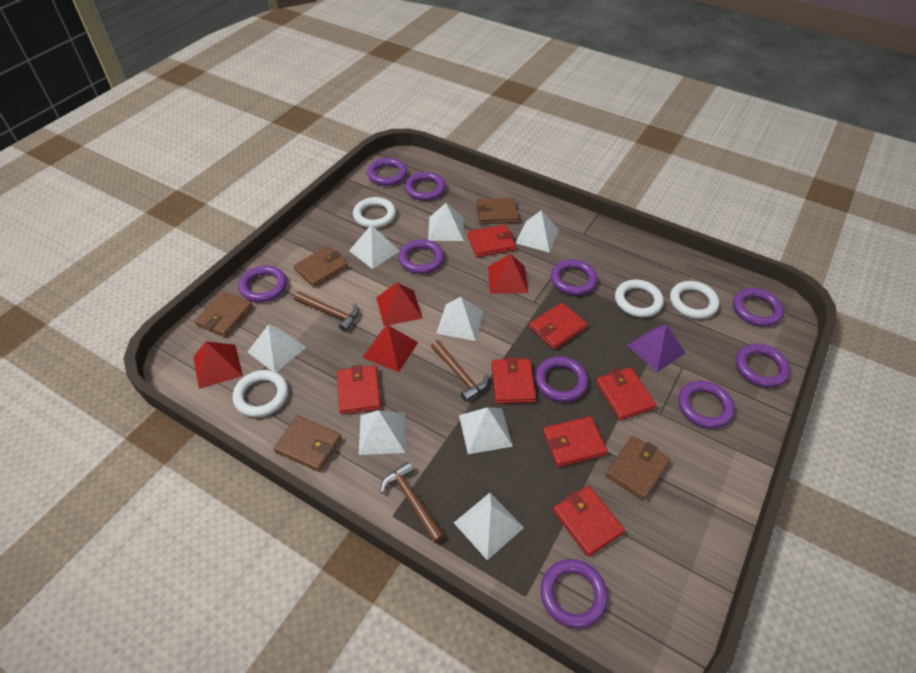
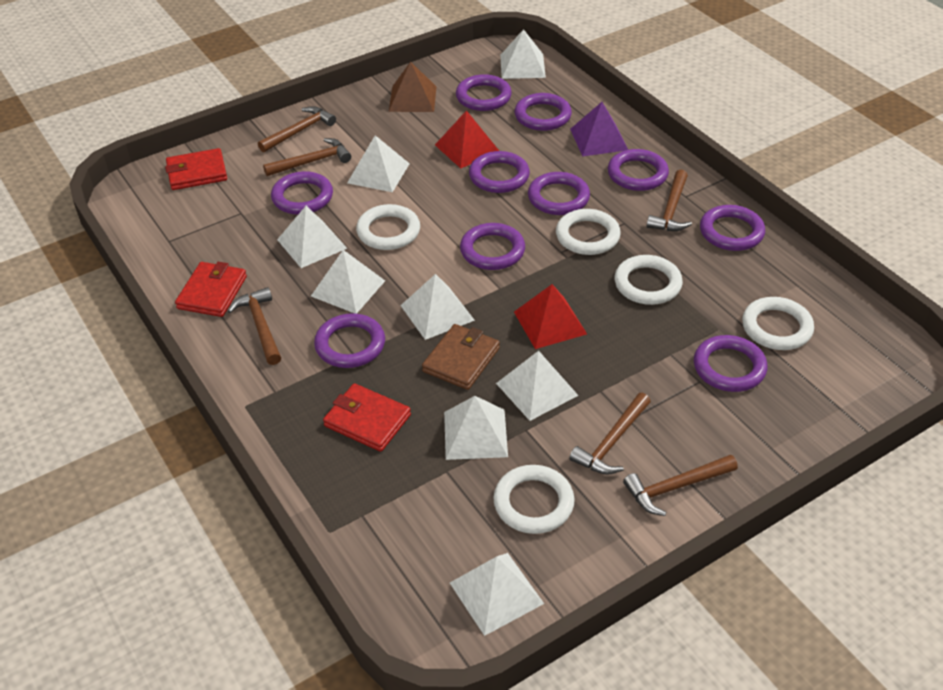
brown hammer: [294,292,359,332] [380,461,445,543] [431,340,489,402] = 3 -> [228,287,281,365] [258,106,336,152] [263,138,351,176] [569,393,651,475] [623,455,738,516] [647,169,692,231] = 6
brown pyramid: none = 0 -> [389,62,437,112] = 1
brown wallet: [195,291,253,337] [273,416,342,472] [294,246,348,288] [476,198,519,224] [605,436,671,501] = 5 -> [422,324,500,390] = 1
red pyramid: [193,341,243,389] [362,325,418,372] [376,282,423,326] [488,254,528,294] = 4 -> [435,110,499,168] [514,284,587,349] = 2
red wallet: [337,365,381,414] [467,225,516,258] [491,357,536,404] [529,303,587,350] [543,416,608,467] [553,485,625,557] [596,367,656,420] = 7 -> [165,148,227,190] [175,262,247,317] [323,383,411,452] = 3
white ring: [233,370,288,417] [353,197,396,228] [615,280,664,317] [670,281,719,319] = 4 -> [356,204,420,250] [493,465,575,534] [556,209,621,255] [615,255,683,305] [742,297,814,350] = 5

